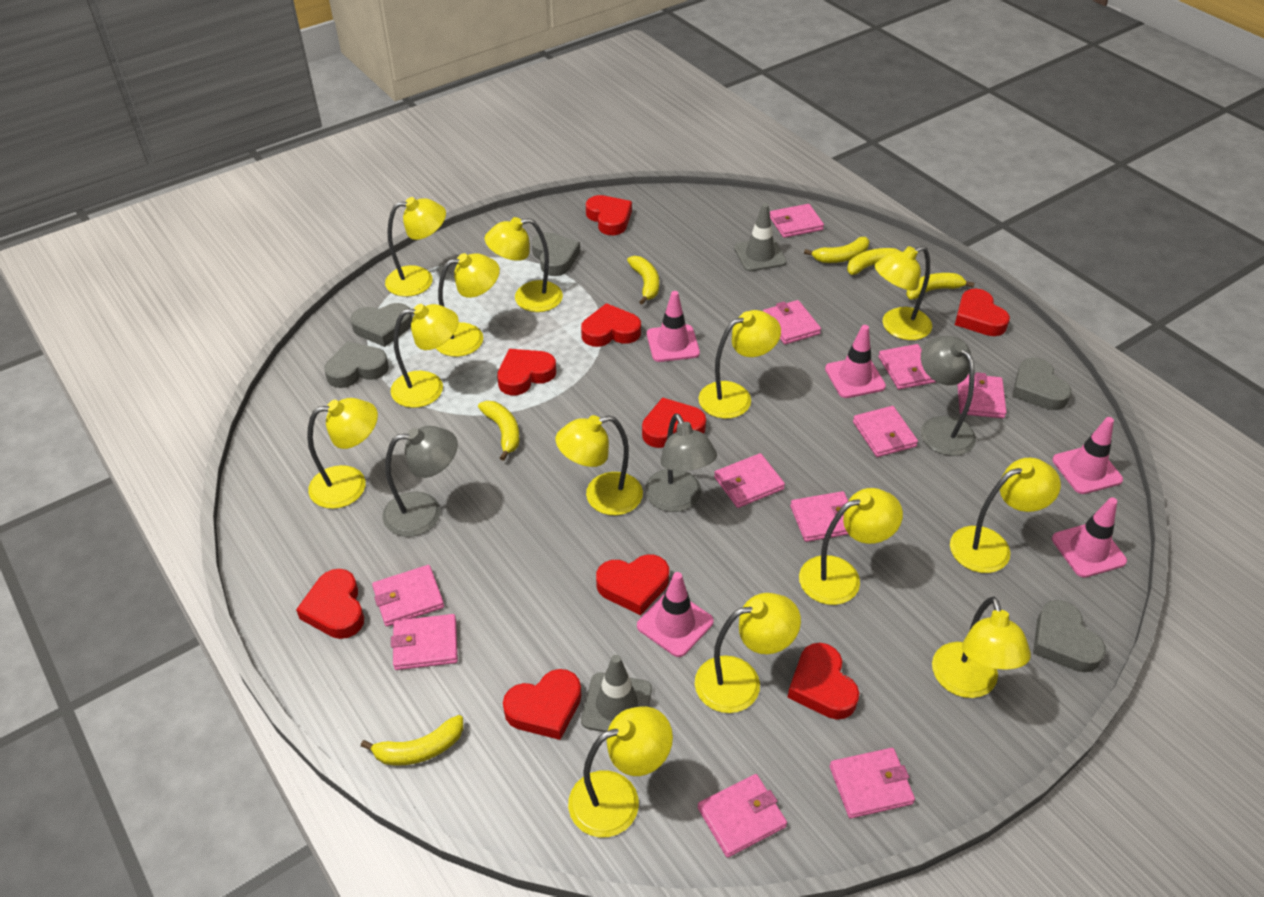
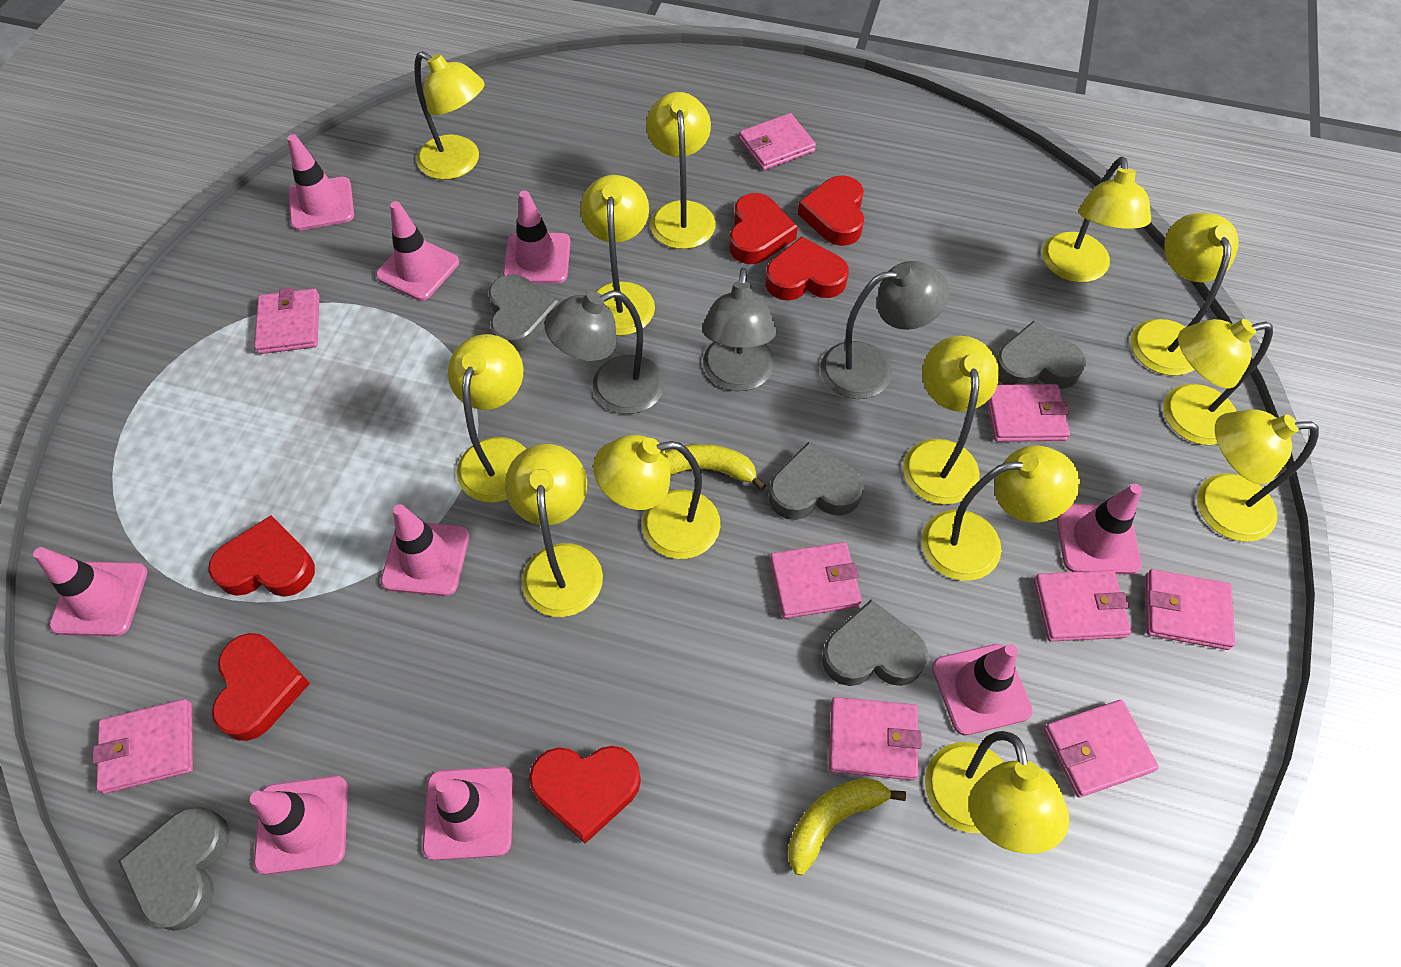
grey traffic cone: [581,655,652,732] [734,203,787,271] = 2 -> none = 0
pink traffic cone: [637,572,714,657] [647,291,700,362] [825,325,886,398] [1052,417,1123,494] [1052,497,1127,578] = 5 -> [33,547,147,636] [250,776,348,875] [287,134,354,231] [376,201,459,301] [381,504,469,596] [422,767,514,860] [503,190,571,283] [932,644,1033,735] [1056,484,1142,574] = 9
pink wallet: [372,565,444,627] [391,614,458,670] [698,774,787,858] [714,453,785,508] [763,300,821,344] [770,204,824,238] [790,491,848,542] [830,748,915,818] [853,406,918,457] [878,344,936,389] [957,372,1007,418] = 11 -> [93,699,193,794] [254,288,319,354] [739,113,816,170] [770,542,862,619] [829,697,922,780] [987,384,1070,442] [1034,570,1132,641] [1044,700,1159,797] [1146,569,1235,650] = 9
red heart: [296,569,364,639] [497,349,556,395] [503,669,581,740] [581,303,641,347] [586,195,632,235] [596,554,669,615] [642,397,706,448] [787,643,859,720] [955,289,1010,336] = 9 -> [208,516,315,597] [212,633,310,741] [529,746,641,844] [729,193,798,264] [765,237,849,301] [798,175,864,246] = 6
yellow banana: [361,715,464,766] [478,401,520,461] [627,256,659,305] [804,237,869,263] [847,248,900,275] [906,273,974,300] = 6 -> [665,444,766,491] [788,778,906,875] = 2

